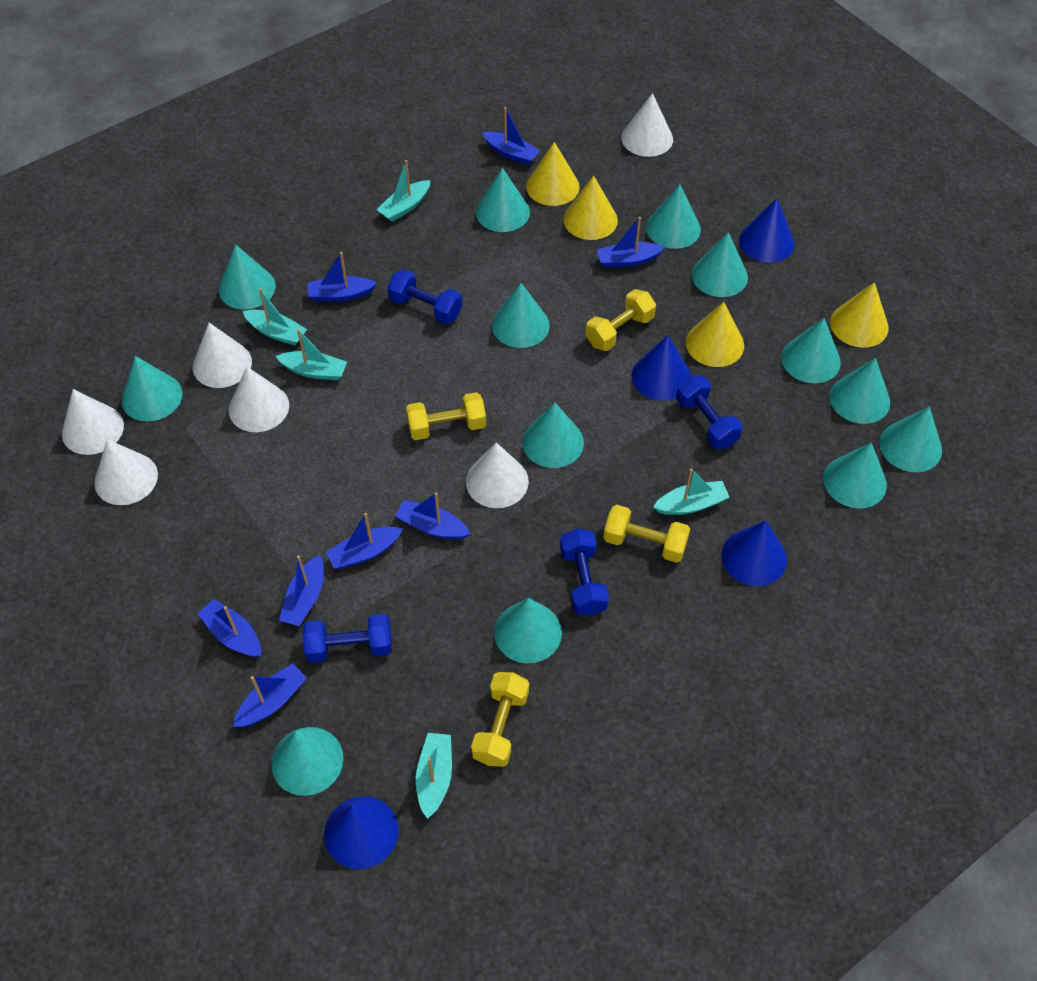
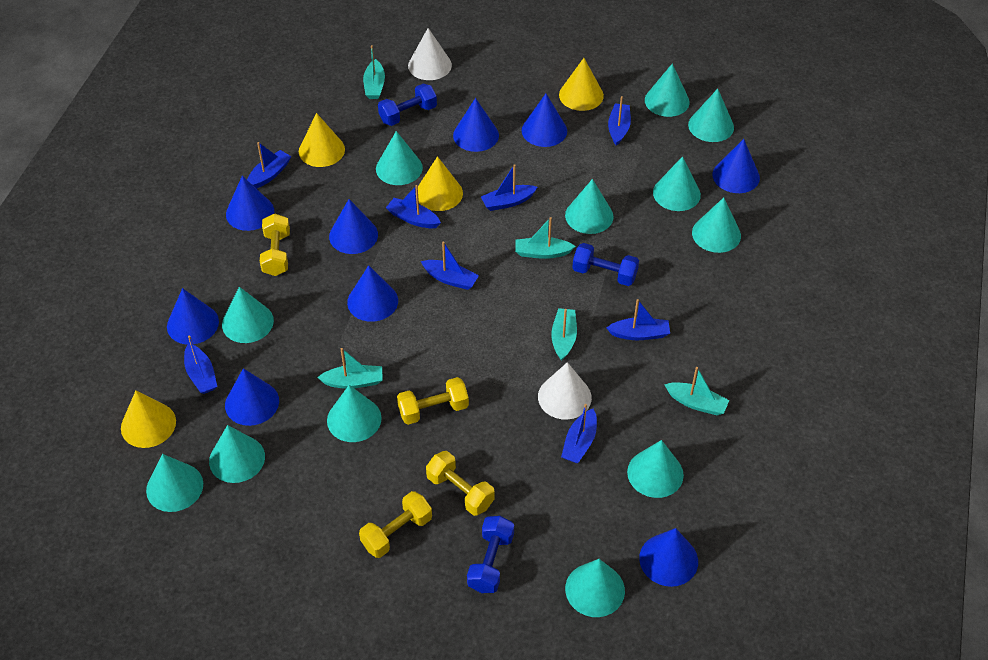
blue cone: [324,796,398,869] [632,335,691,401] [722,520,787,586] [739,198,794,263] = 4 -> [167,288,219,345] [225,368,279,426] [226,176,274,231] [329,199,378,254] [347,265,398,322] [453,98,499,152] [522,94,567,147] [639,528,698,587] [712,139,760,193] = 9
blue dumbbell: [303,614,392,663] [387,269,462,324] [560,529,609,616] [676,376,743,449] = 4 -> [378,83,437,126] [467,516,514,593] [573,243,639,286] = 3
turquoise cone: [122,356,182,422] [219,244,276,310] [271,727,344,796] [476,168,530,232] [492,283,550,348] [494,598,562,663] [523,402,584,468] [646,184,701,249] [692,232,748,297] [781,318,841,383] [823,443,887,509] [830,358,890,424] [880,406,942,472] = 13 -> [146,454,203,512] [209,425,265,483] [222,287,274,343] [327,385,382,442] [376,131,423,185] [565,179,614,234] [565,559,625,617] [627,440,684,498] [645,64,690,117] [653,156,701,211] [688,89,734,142] [692,197,741,253] = 12
white cone: [62,389,124,455] [94,439,158,505] [193,323,252,388] [229,367,289,432] [466,442,529,508] [621,93,673,157] = 6 -> [408,28,452,80] [538,362,592,420] = 2

